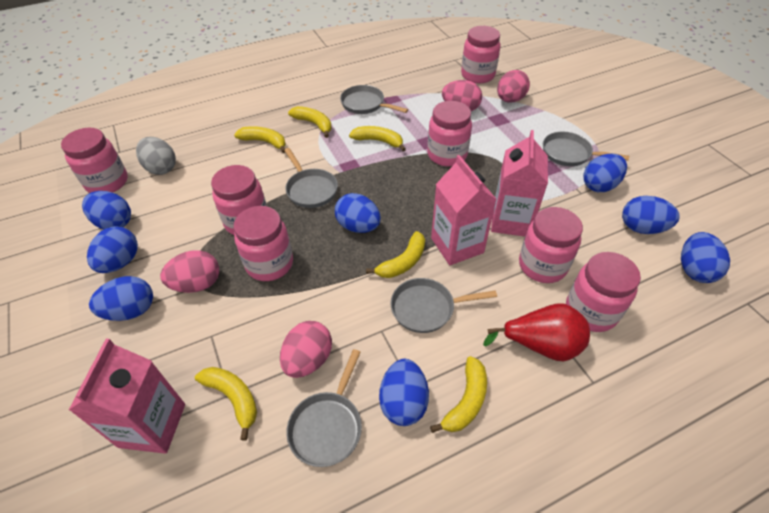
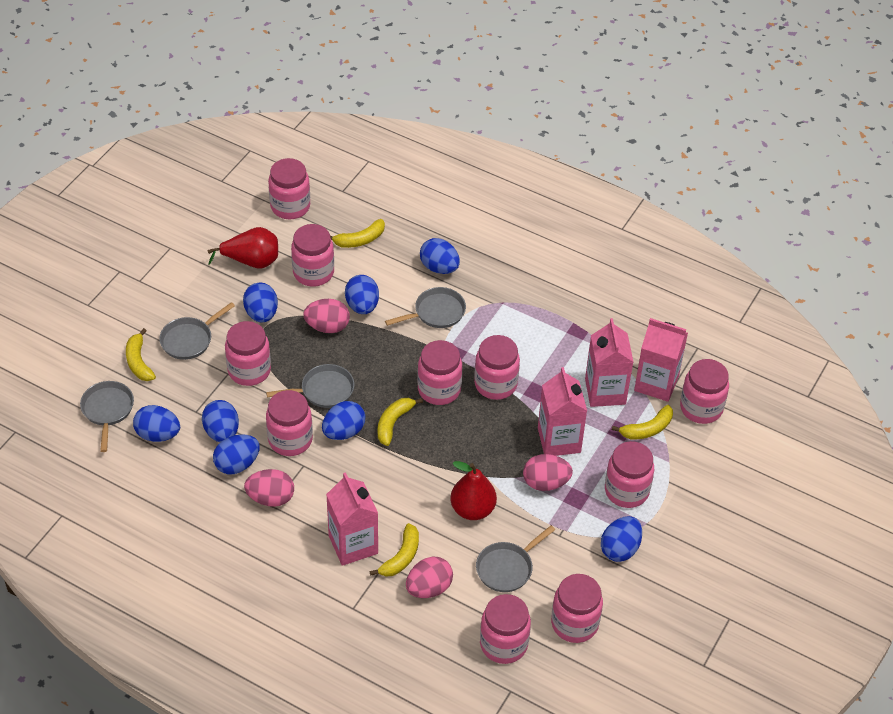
grey egg: [136,137,176,175] = 1 -> none = 0
pink carton: [69,339,185,454] [431,155,497,265] [491,130,548,237] = 3 -> [326,472,378,566] [538,367,587,456] [585,318,633,407] [634,318,688,402] = 4
pink jar: [61,128,128,193] [211,165,267,235] [234,206,293,281] [427,101,472,166] [461,26,501,83] [519,207,583,283] [566,252,641,332] = 7 -> [225,321,271,386] [266,390,313,456] [268,158,310,219] [291,224,334,286] [417,340,462,405] [474,335,520,400] [480,594,531,664] [551,574,603,643] [605,441,654,508] [680,359,729,424] = 10
red pear: [483,303,590,361] = 1 -> [208,227,278,268] [450,461,497,520] = 2
yellow banana: [195,367,257,441] [234,126,286,153] [288,106,332,138] [349,126,406,151] [366,231,425,278] [430,356,487,433] = 6 -> [126,328,156,381] [330,219,385,248] [370,523,419,577] [378,398,423,446] [612,405,673,439] = 5

